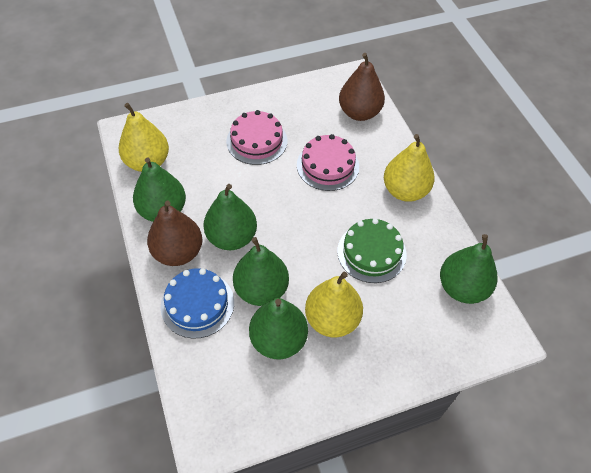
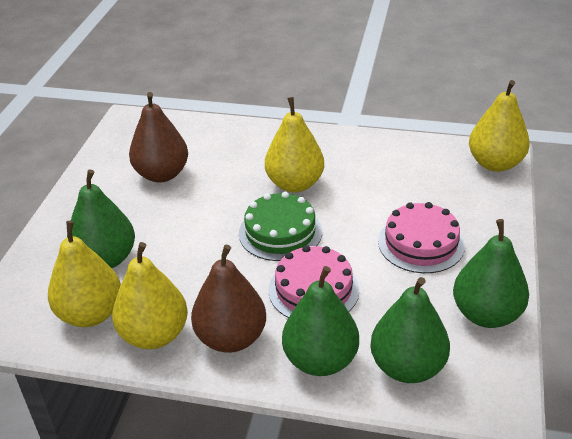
blue cake: [161,268,234,339] = 1 -> none = 0
green pear: [133,157,186,222] [203,184,257,250] [233,237,289,306] [249,298,308,359] [440,234,498,304] = 5 -> [67,169,135,268] [282,266,359,376] [370,277,450,383] [453,219,529,328] = 4
yellow pear: [119,103,169,172] [305,272,363,337] [384,134,435,202] = 3 -> [48,221,121,327] [112,242,188,349] [265,97,324,193] [469,80,530,172] = 4

